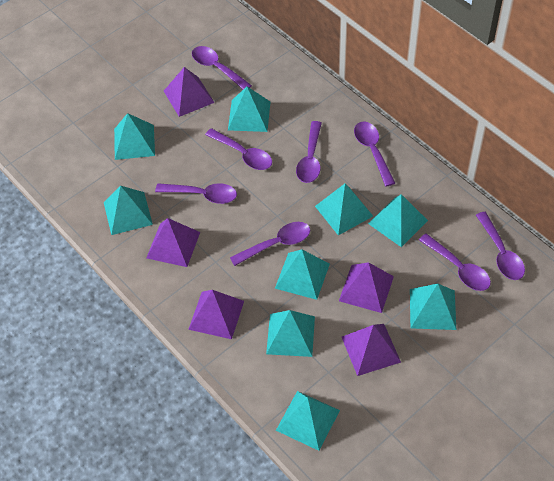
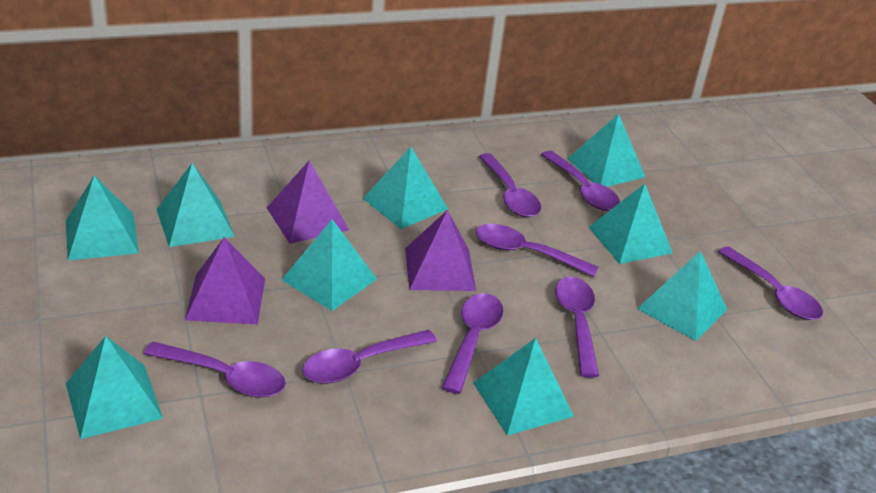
purple pyramid: [146,218,200,267] [164,67,215,117] [188,290,244,339] [339,262,394,313] [342,324,401,376] = 5 -> [185,237,265,324] [267,160,349,244] [405,210,476,291] = 3

